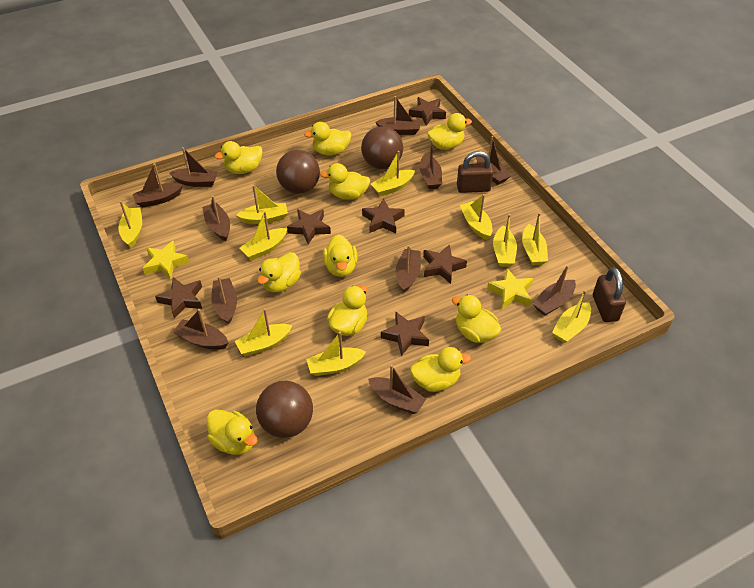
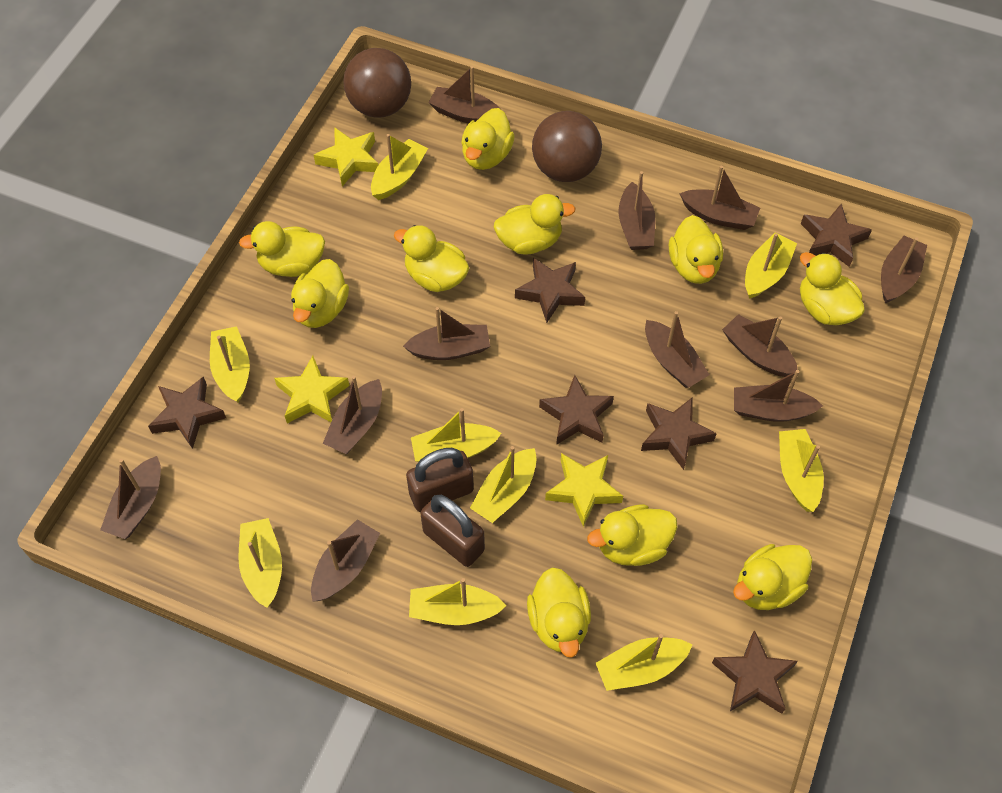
brown ball: [256,381,313,438] [276,150,320,194] [361,126,403,169] = 3 -> [343,48,411,118] [532,111,602,182] = 2
yellow boat: [118,201,142,248] [235,308,292,356] [236,185,288,224] [240,211,287,260] [306,332,366,376] [371,151,415,196] [460,194,492,240] [493,214,517,267] [522,212,548,266] [552,290,591,343] = 10 -> [210,326,250,403] [238,518,282,608] [371,134,428,200] [409,578,507,625] [411,408,502,462] [470,446,537,523] [596,634,693,691] [745,233,797,299] [779,429,824,512] = 9
yellow star: [143,241,189,280] [487,269,533,309] = 2 -> [274,356,349,423] [314,128,378,186] [545,453,623,527] = 3

